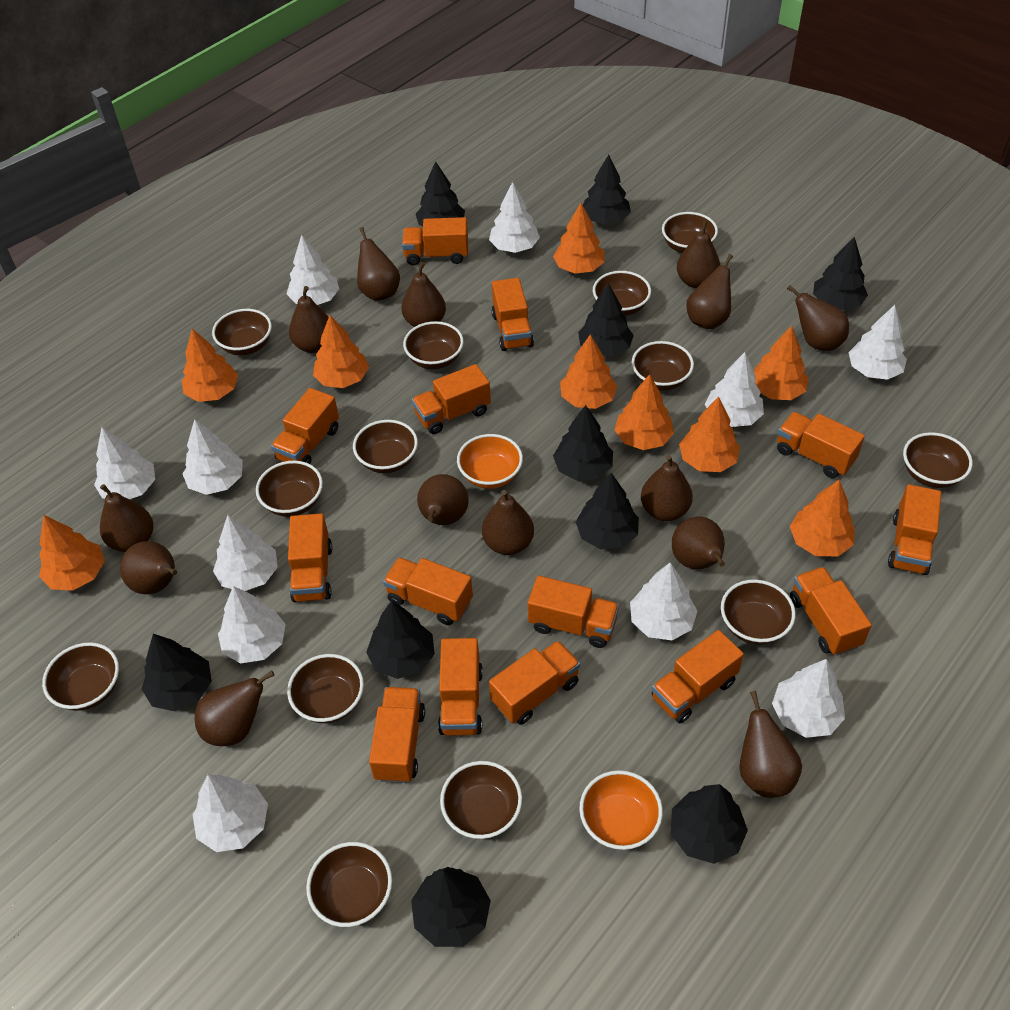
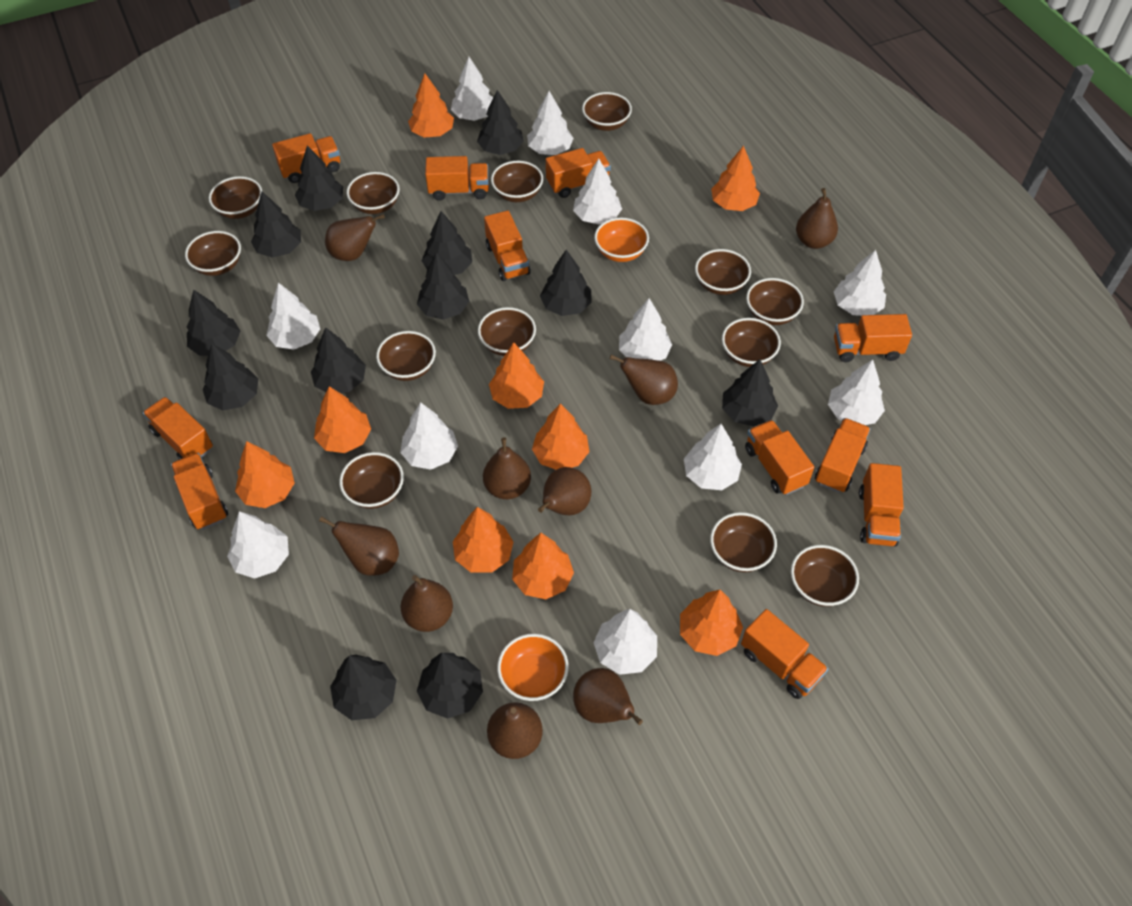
black tree: [142,634,212,711] [366,600,435,679] [411,867,491,947] [416,161,465,226] [553,405,613,481] [576,473,639,549] [578,283,634,356] [583,154,631,224] [671,784,748,864] [813,237,868,310] = 10 -> [187,289,240,356] [203,344,258,410] [251,192,301,258] [295,145,343,211] [311,327,366,393] [330,655,397,720] [417,253,469,320] [417,653,483,719] [422,211,472,275] [477,90,524,155] [540,249,592,316] [722,359,778,426] = 12
brown pear: [100,484,153,552] [120,541,177,594] [195,671,275,746] [289,286,329,353] [357,227,400,301] [401,262,446,327] [417,474,469,525] [482,490,534,555] [641,455,693,521] [672,517,725,569] [677,220,720,288] [686,254,733,329] [739,691,802,798] [787,285,849,351] = 14 -> [319,516,399,576] [325,214,385,261] [401,575,453,632] [483,437,531,499] [487,703,543,759] [538,467,591,515] [573,668,643,725] [610,355,678,405] [796,188,838,249] = 9
orange truck: [271,388,339,464] [288,513,332,602] [369,687,425,783] [383,557,473,625] [402,217,468,265] [412,364,491,434] [438,638,483,736] [489,640,580,725] [492,278,534,351] [528,576,619,648] [651,630,744,723] [777,412,865,478] [790,567,872,656] [888,484,941,575] = 14 -> [143,397,213,460] [171,453,228,530] [272,133,340,183] [425,156,489,201] [484,211,531,281] [546,148,611,198] [741,609,828,699] [745,420,814,495] [815,418,871,493] [834,314,912,362] [859,463,904,547] = 11

